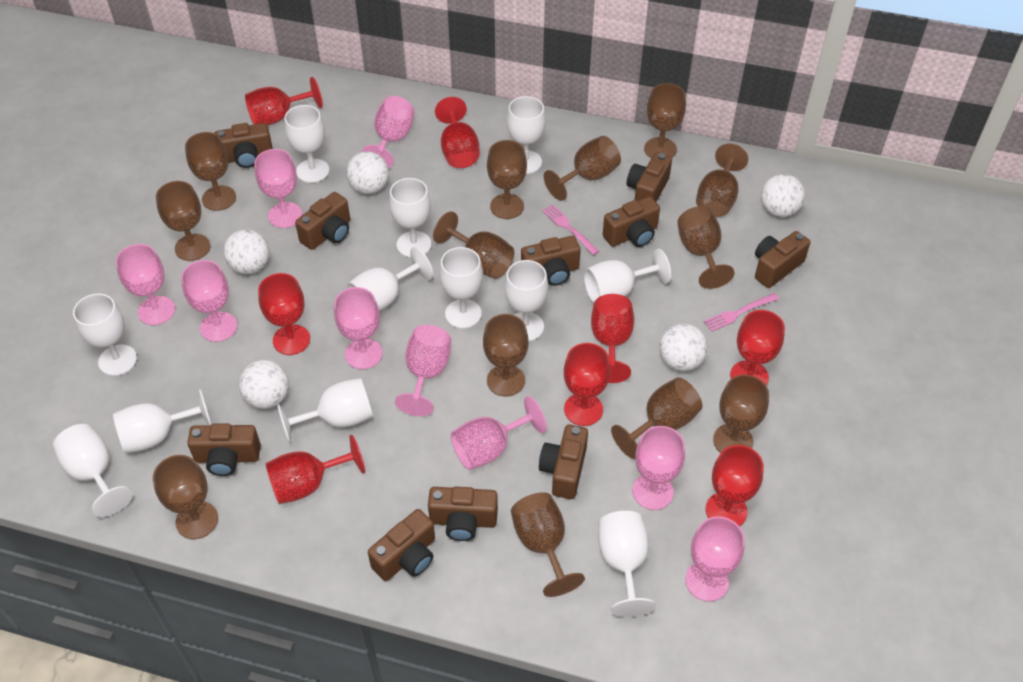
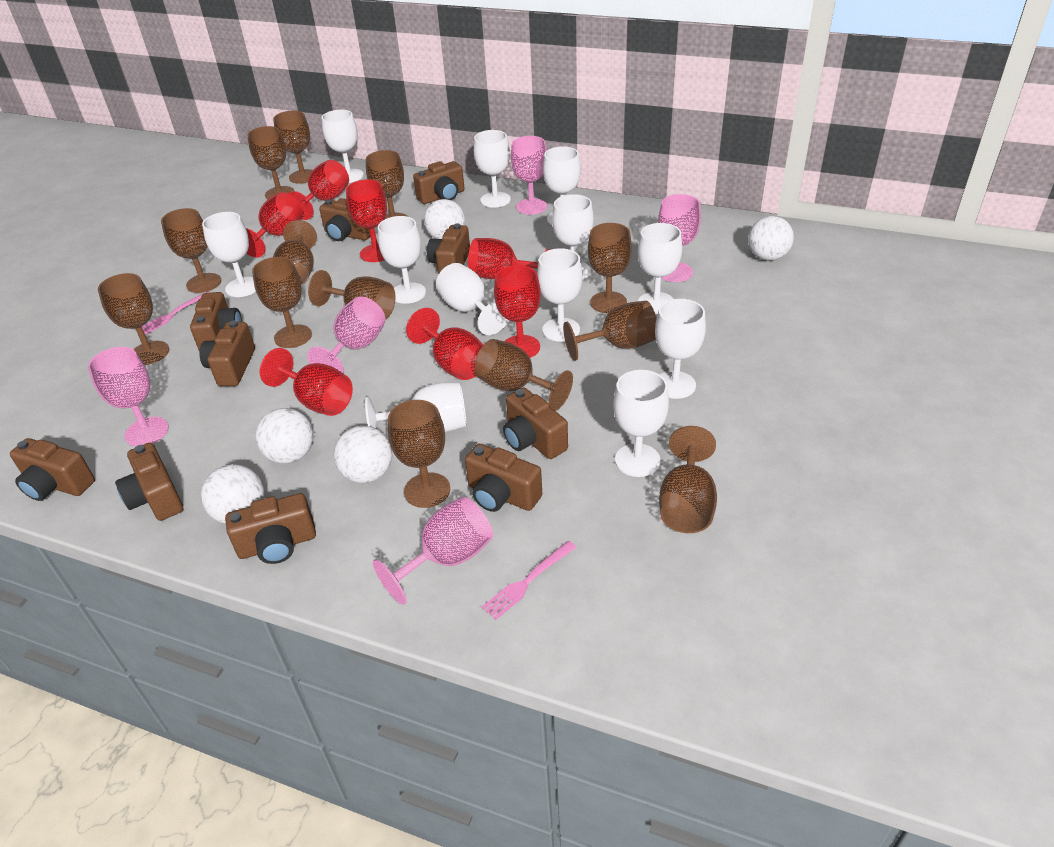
pink goblet: [116,244,175,325] [181,260,237,342] [254,149,302,228] [334,287,383,369] [362,96,415,169] [395,325,451,416] [451,396,547,470] [633,426,685,510] [685,516,745,601] = 9 -> [88,347,169,446] [307,297,385,373] [373,497,493,604] [511,136,547,215] [658,194,701,282] = 5
red goblet: [245,77,323,125] [258,273,310,355] [265,435,365,504] [435,97,480,168] [564,343,610,426] [591,294,634,383] [706,445,764,526] [730,310,785,386] = 8 -> [246,192,303,258] [260,348,353,416] [289,160,349,220] [346,179,387,262] [406,308,483,380] [468,238,550,279] [494,265,541,358] = 7

